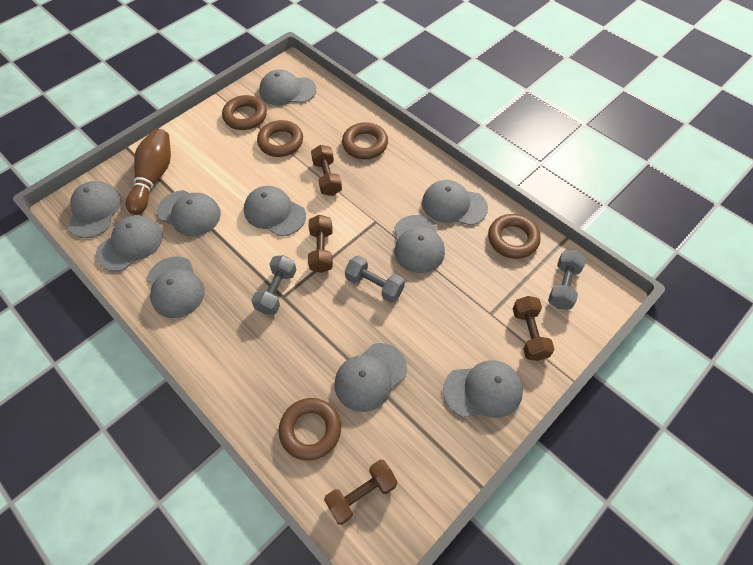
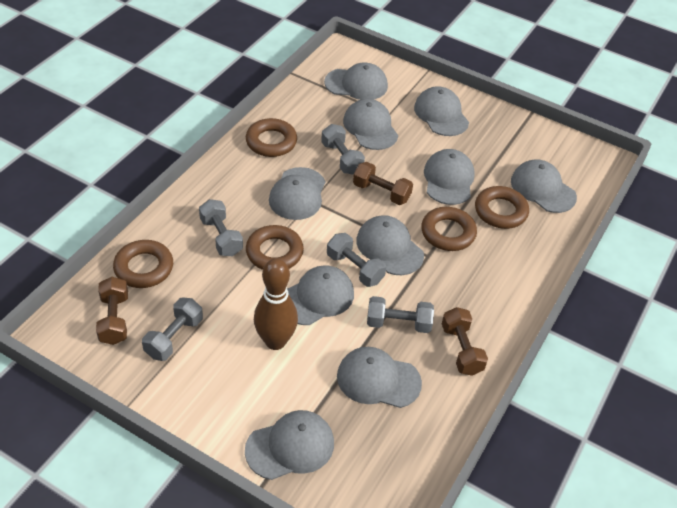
brown dumbbell: [308,215,333,273] [311,145,342,196] [324,460,397,525] [512,296,554,361] = 4 -> [96,277,128,345] [353,162,413,205] [442,307,488,376] = 3
grey dumbbell: [252,255,296,315] [345,255,405,303] [548,251,586,309] = 3 -> [142,297,203,361] [199,199,243,256] [321,124,365,175] [327,233,386,287] [367,296,434,333] = 5

